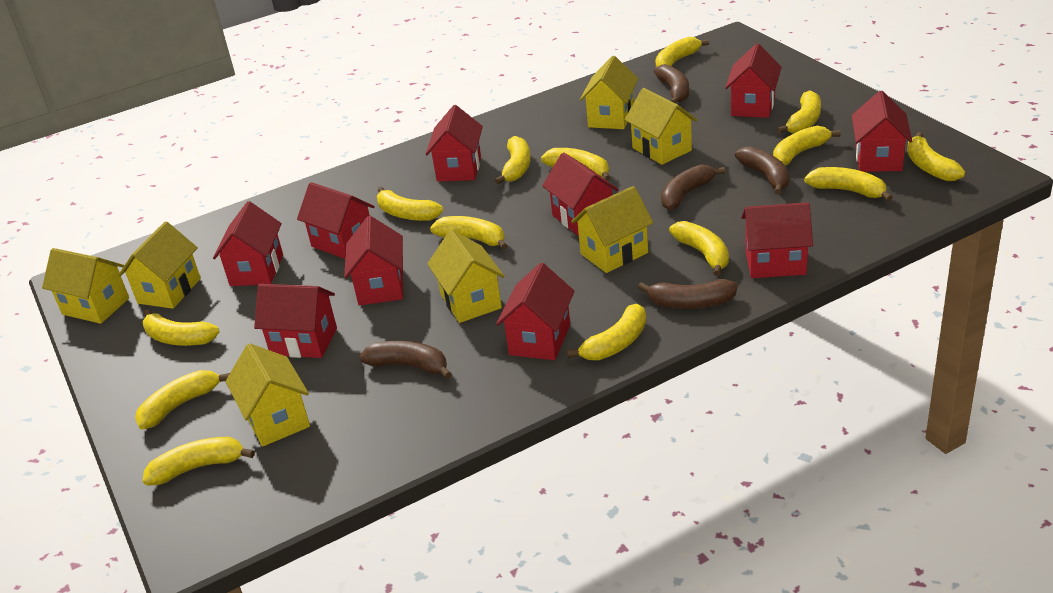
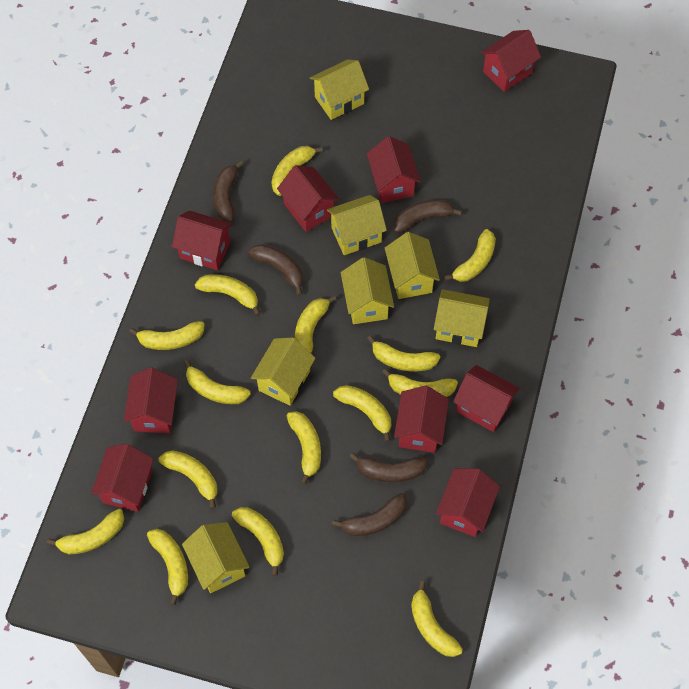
red house: [213,201,283,286] [254,284,337,358] [297,182,375,259] [344,216,403,306] [426,105,483,182] [496,263,575,360] [542,152,619,236] [725,43,782,118] [741,202,813,278] [852,91,912,172] = 10 -> [91,444,154,512] [124,368,178,434] [172,210,232,270] [277,165,339,232] [367,136,421,203] [394,385,449,453] [436,468,500,537] [453,365,520,432] [481,30,541,92] = 9
yellow banana: [135,370,230,430] [143,309,220,346] [143,437,255,486] [377,187,443,221] [430,216,508,250] [495,136,530,184] [541,148,611,181] [567,304,646,360] [655,37,709,68] [669,221,729,276] [773,126,841,165] [777,90,821,134] [804,167,893,201] [907,132,965,181] = 14 -> [47,509,124,554] [129,321,205,350] [147,529,188,605] [159,450,217,509] [184,360,251,404] [195,274,261,316] [232,507,284,576] [271,146,323,196] [287,411,321,484] [295,296,337,353] [333,385,391,442] [367,335,440,372] [382,369,458,397] [411,581,463,657] [444,229,496,282] = 15

